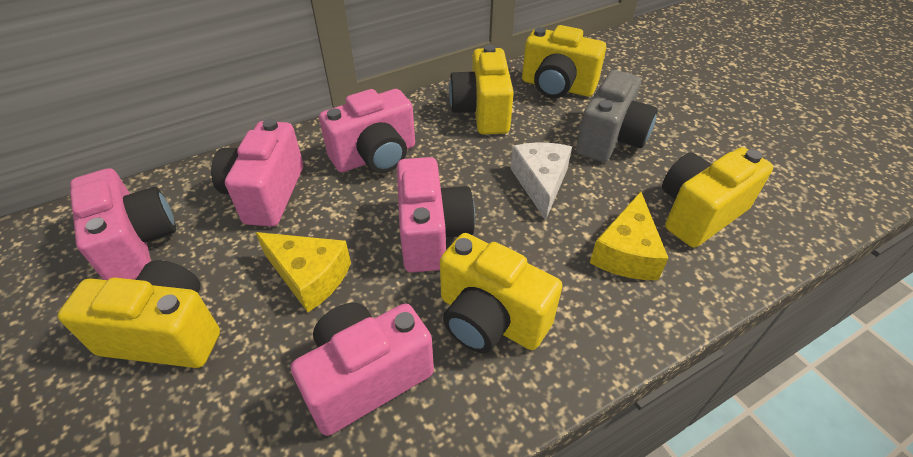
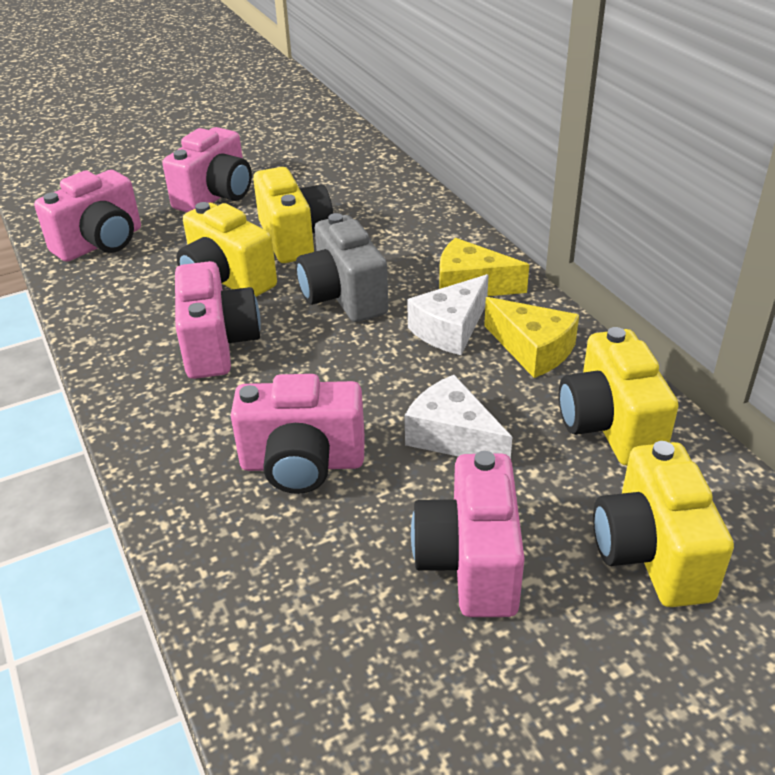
white cheese: [511,142,572,220] = 1 -> [405,375,512,459] [407,274,489,355] = 2
yellow camera: [57,260,220,368] [440,233,563,353] [449,45,514,134] [522,25,606,98] [662,147,773,248] = 5 -> [176,202,277,297] [253,167,333,263] [559,327,679,465] [593,441,734,607] = 4

